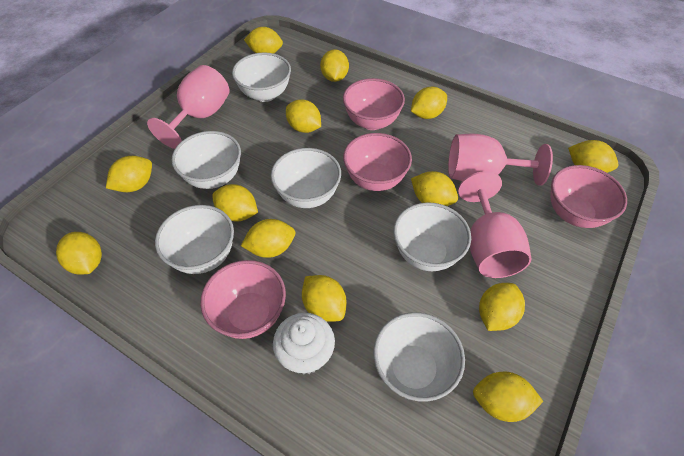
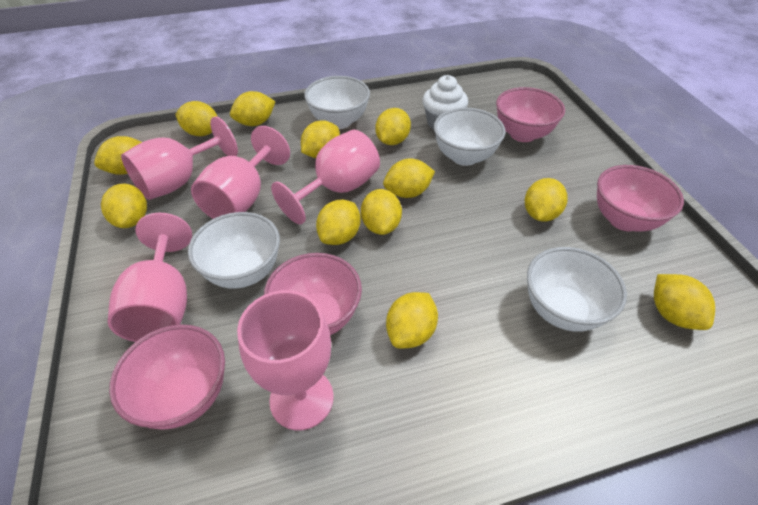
pink goblet: [147,65,230,149] [448,134,553,186] [458,171,532,278] = 3 -> [108,213,192,342] [121,116,238,200] [191,126,290,219] [237,290,334,430] [271,130,380,224] = 5
white bowl: [155,205,234,274] [172,131,241,189] [232,52,291,102] [271,148,341,208] [373,312,465,402] [393,202,471,271] = 6 -> [188,212,280,289] [304,76,370,129] [434,108,505,166] [527,247,627,332] = 4
yellow lemon: [56,232,102,275] [106,156,152,192] [212,184,258,221] [241,219,295,258] [244,27,283,53] [286,99,321,133] [302,275,346,322] [320,49,349,82] [411,87,447,119] [411,171,458,206] [473,372,543,422] [479,283,525,331] [568,140,618,173] = 13 -> [94,136,142,175] [101,184,147,228] [175,101,218,136] [230,91,276,126] [301,120,340,158] [316,200,361,245] [361,189,402,235] [375,108,411,145] [383,159,435,198] [386,292,438,348] [525,178,567,222] [654,274,715,330] = 12

